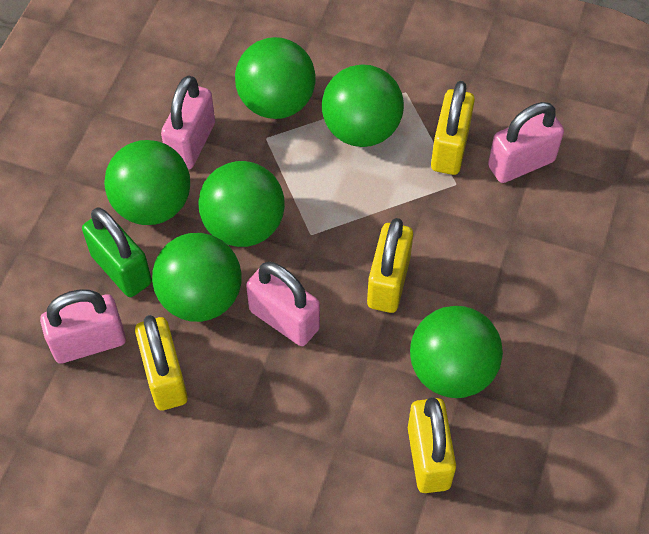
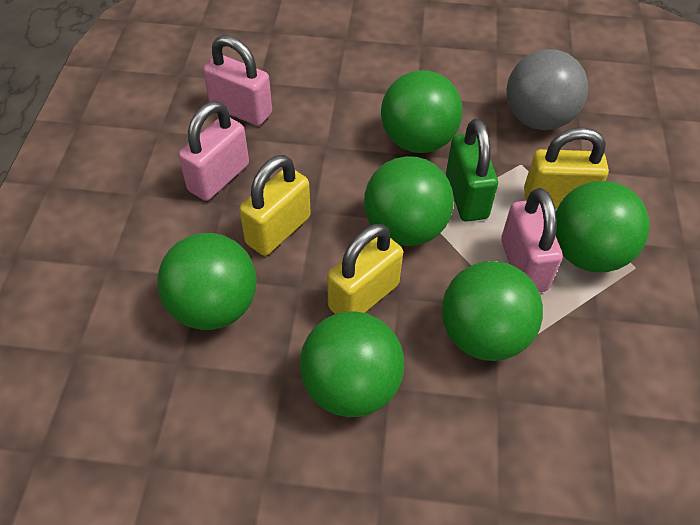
grey ball: none = 0 -> [507,49,588,130] = 1
pink padlock: [40,289,126,364] [161,75,215,169] [246,262,320,346] [488,102,564,183] = 4 -> [178,101,249,201] [203,35,272,126] [501,188,563,292] = 3
yellow padlock: [135,315,188,411] [367,218,413,313] [408,397,456,493] [431,81,475,175] = 4 -> [239,155,311,256] [327,224,403,314] [524,127,609,208] = 3

